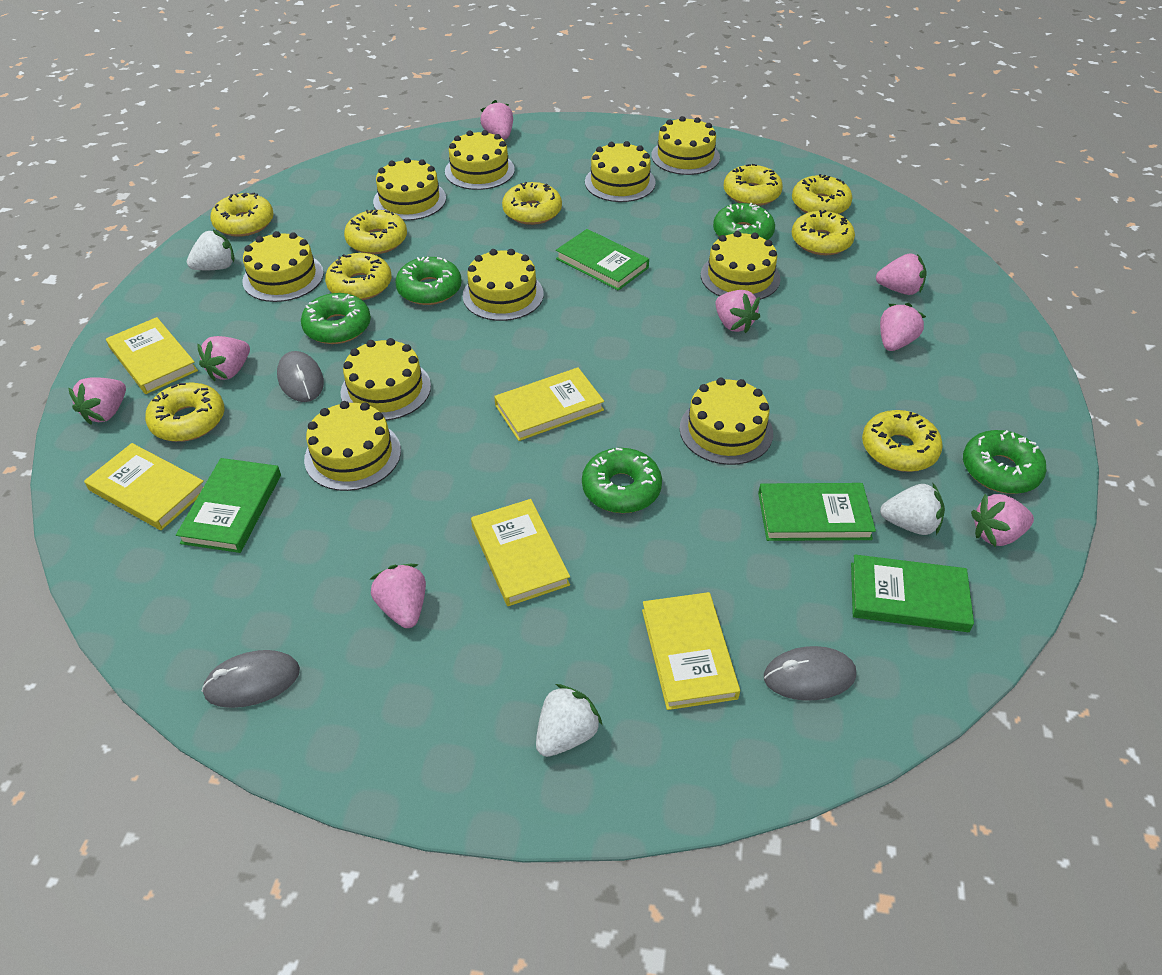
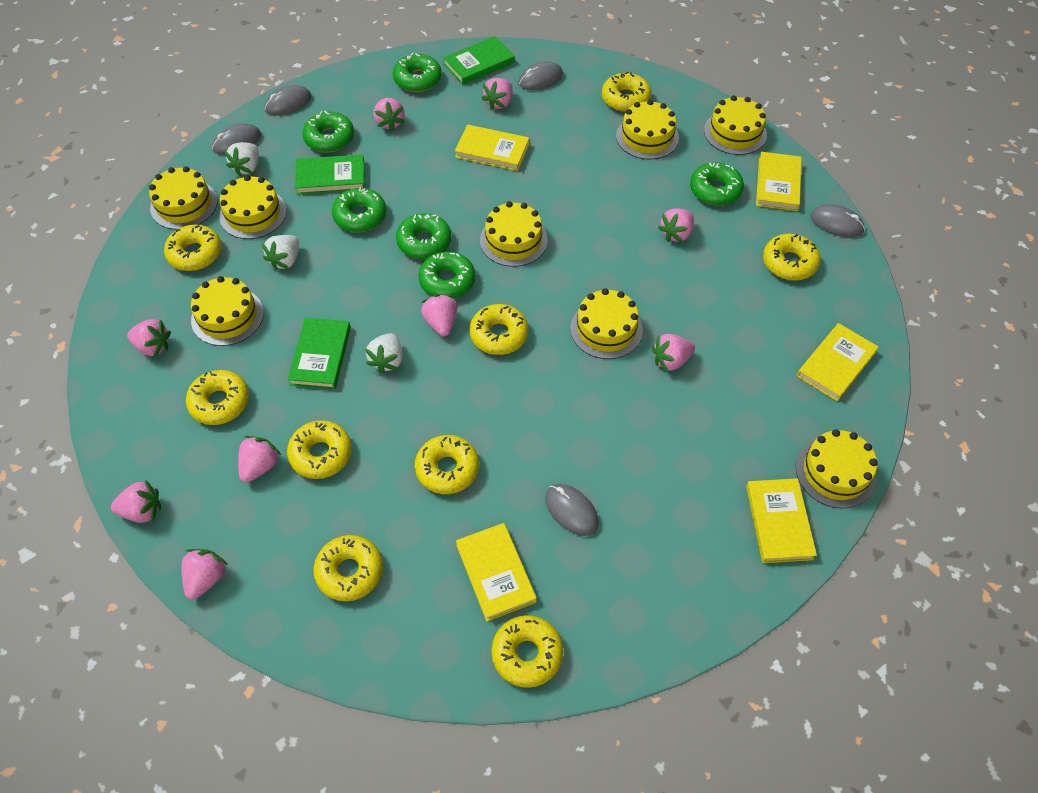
green book: [176,458,281,553] [556,229,649,291] [758,483,876,541] [851,554,974,632] = 4 -> [288,318,351,389] [295,154,365,195] [443,36,515,85] = 3
green donut: [301,293,371,344] [395,257,462,305] [582,448,662,513] [713,203,775,240] [963,430,1046,494] = 5 -> [302,111,354,152] [332,188,386,232] [393,53,442,92] [396,213,452,259] [418,251,475,299] [690,162,744,206] = 6
grey mouse: [202,650,300,708] [277,351,324,402] [764,646,856,701] = 3 -> [212,123,261,155] [264,85,311,116] [518,61,563,90] [545,484,599,536] [811,204,865,237] = 5
pink strawberry: [68,377,126,425] [198,336,250,381] [370,564,426,628] [480,100,513,140] [715,290,760,333] [876,253,927,295] [880,303,926,351] [971,494,1034,547] = 8 -> [111,480,161,523] [127,319,171,357] [182,549,228,600] [238,436,281,483] [373,98,405,131] [421,294,457,336] [481,78,513,110] [652,334,695,372] [658,208,694,243] = 9
yellow cake: [242,231,324,302] [304,401,401,491] [340,338,431,421] [373,157,446,221] [445,130,515,190] [462,249,544,321] [585,141,656,202] [651,116,720,175] [680,378,773,465] [701,231,781,300] = 10 -> [149,167,218,230] [191,276,264,346] [219,175,287,239] [480,201,548,267] [570,288,643,359] [616,100,679,160] [704,96,767,155] [796,429,878,509] = 8

